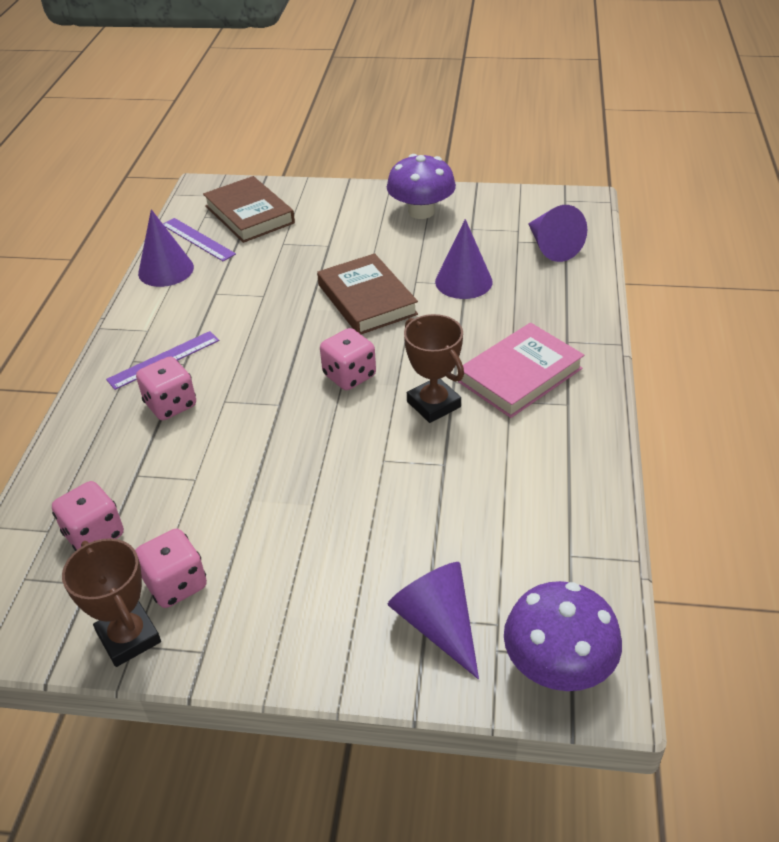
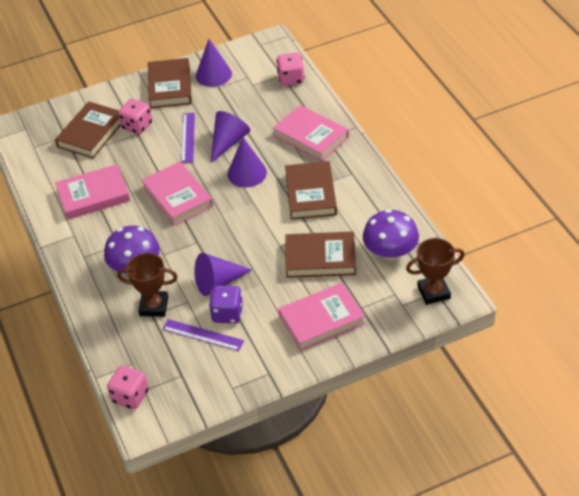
brown book: [203,176,295,243] [317,253,418,334] = 2 -> [55,101,121,159] [148,58,192,108] [285,161,337,220] [286,231,356,278] = 4
pink book: [458,323,584,418] = 1 -> [55,164,130,220] [141,162,213,226] [273,105,349,161] [278,283,365,351] = 4
pink dice: [52,481,124,551] [135,529,207,608] [136,356,196,420] [320,328,376,390] = 4 -> [107,365,149,409] [118,98,152,134] [276,53,305,86] = 3
purple dice: none = 0 -> [209,285,243,323] = 1

